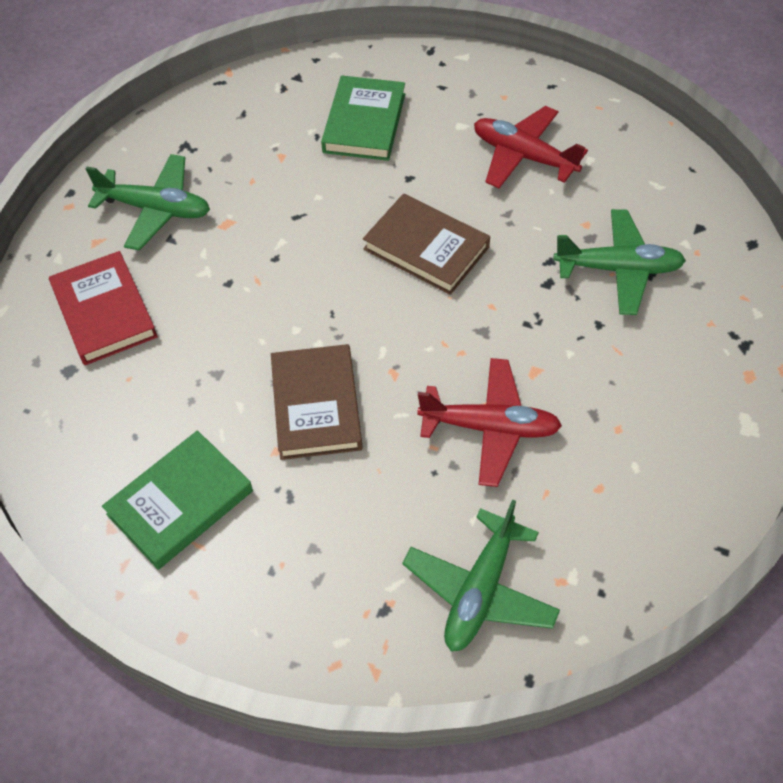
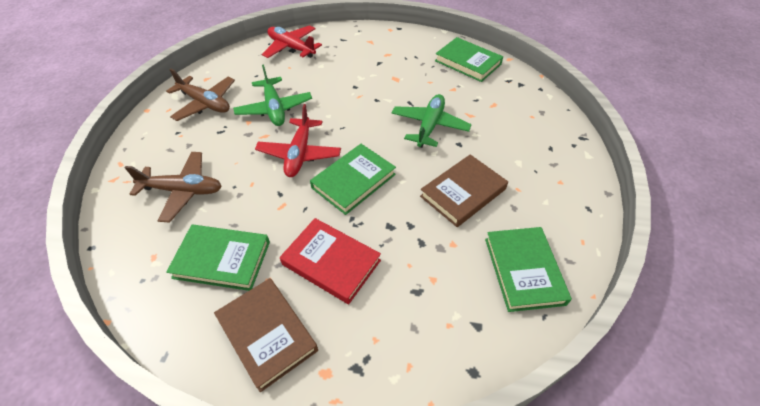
brown plane: none = 0 -> [125,152,222,222] [166,69,235,121] = 2
green book: [102,431,253,570] [321,76,405,161] = 2 -> [166,225,270,291] [310,144,396,215] [435,37,503,82] [485,227,572,312] = 4
green plane: [86,154,210,251] [402,499,560,651] [554,209,686,315] = 3 -> [233,64,312,126] [392,94,472,148] = 2

